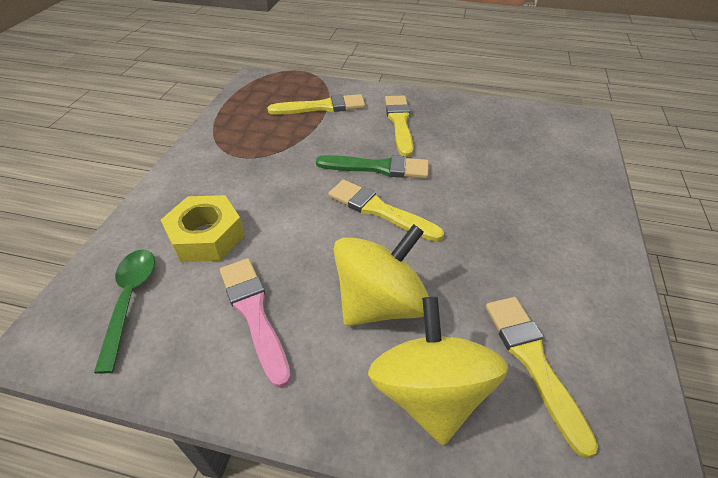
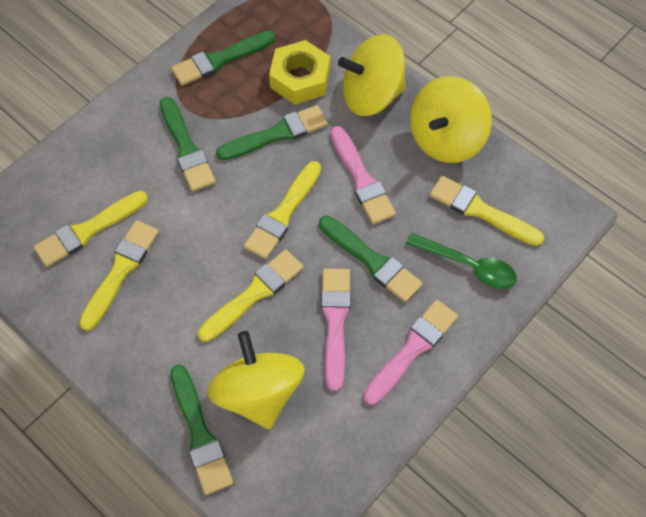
green brush: [316,155,429,178] = 1 -> [160,97,216,191] [171,31,276,86] [171,365,233,495] [216,105,328,160] [319,216,423,302] = 5
pink brush: [220,258,291,388] = 1 -> [321,269,351,391] [330,126,396,224] [363,300,458,405] = 3
yellow brush: [268,94,365,115] [328,180,444,242] [385,96,413,157] [486,297,598,458] = 4 -> [34,191,148,267] [79,220,159,331] [198,249,304,342] [244,161,321,259] [429,176,544,246] = 5
yellow spinning top: [334,224,429,326] [368,297,508,445] = 2 -> [207,331,305,429] [338,34,406,116] [410,76,492,163] = 3

